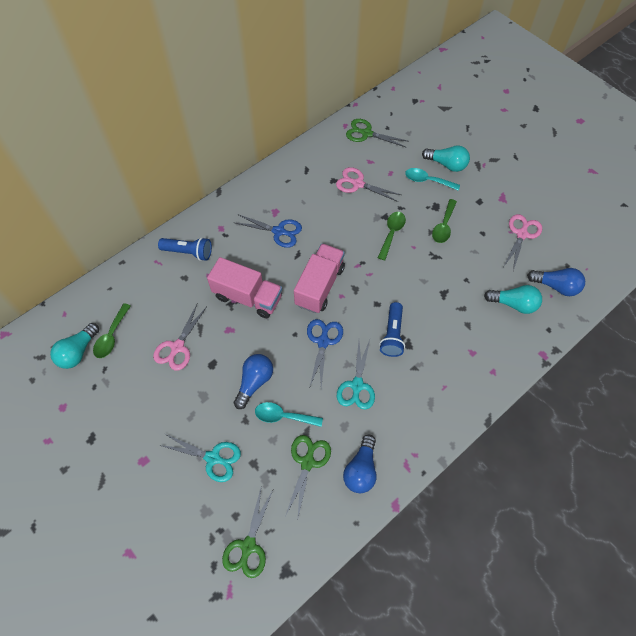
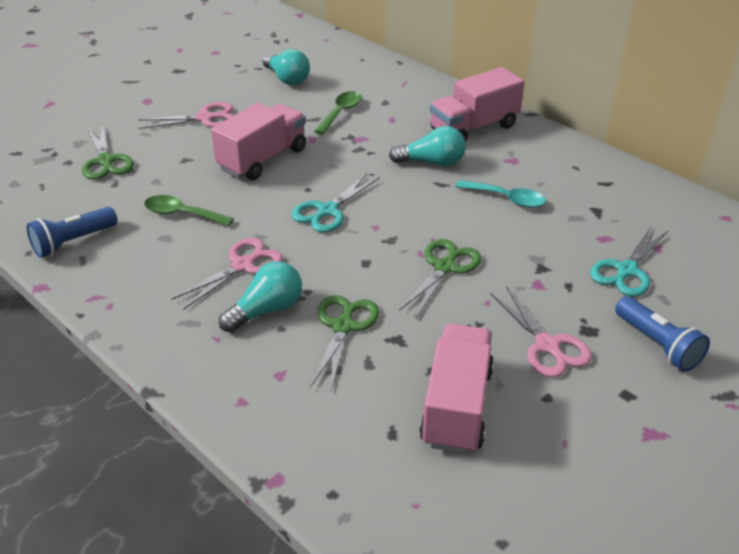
blue light bulb: [234,354,273,409] [343,435,377,493] [527,268,585,296] = 3 -> none = 0
blue scissors: [235,214,302,248] [307,319,343,387] = 2 -> none = 0
green spoon: [93,303,131,358] [378,212,406,260] [432,199,457,243] = 3 -> [144,195,234,226] [314,91,362,135] = 2
pink truck: [207,257,282,318] [294,243,345,313] = 2 -> [211,103,306,180] [419,324,494,454] [430,67,524,142] = 3
turquoise spoon: [255,402,323,427] [405,168,460,191] = 2 -> [456,180,546,208] = 1

